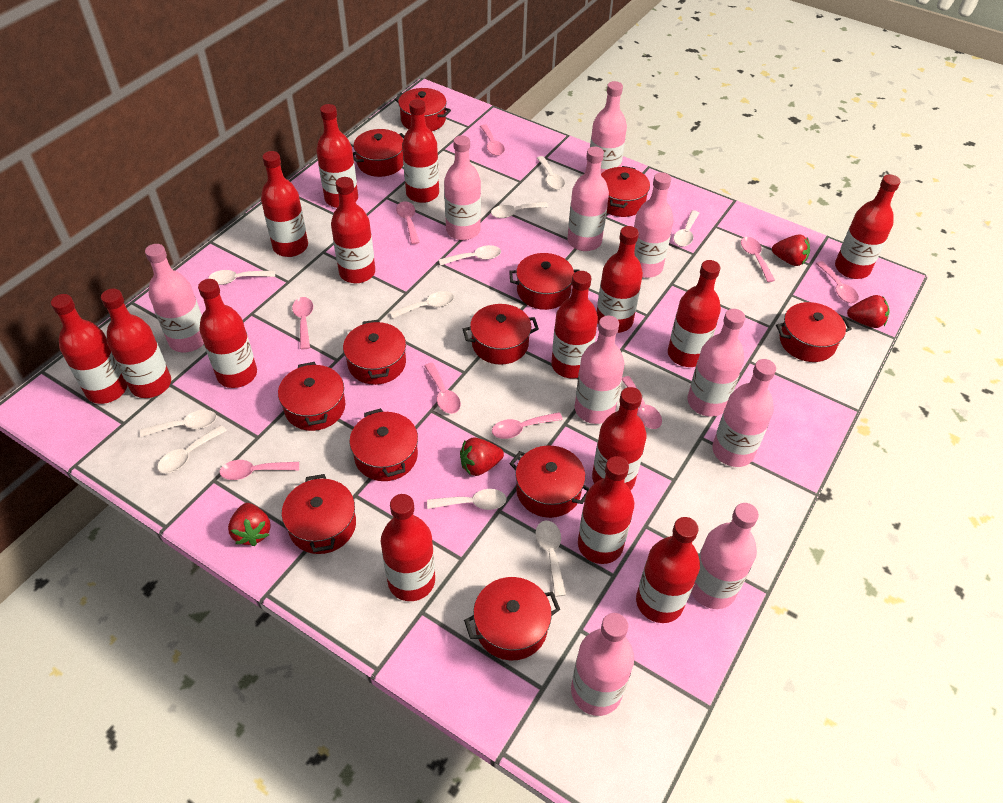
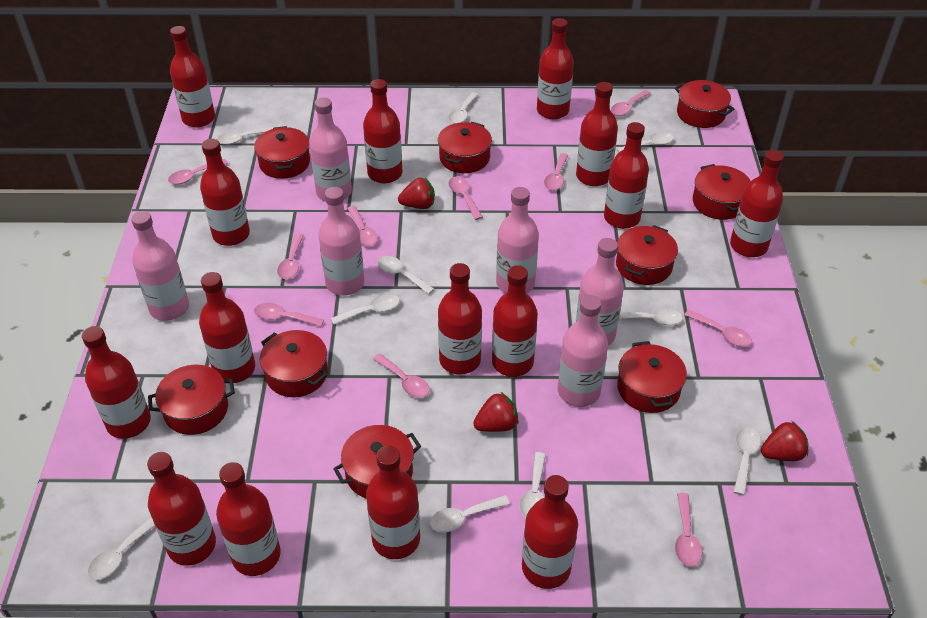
pink bottle: [145,244,204,352] [444,135,481,240] [567,147,609,251] [571,613,634,716] [575,316,625,424] [590,81,627,173] [634,172,674,278] [687,309,745,417] [691,503,759,609] [712,359,776,467] = 10 -> [131,211,189,321] [309,97,352,201] [318,187,364,296] [496,187,539,294] [558,295,608,407] [576,238,624,346] = 6
pink spoon: [219,460,299,480] [292,297,313,349] [396,201,420,244] [424,363,461,414] [480,124,505,156] [492,412,563,439] [622,376,662,429] [741,237,775,282] [816,261,859,303] = 9 -> [168,159,228,185] [254,303,324,327] [277,234,304,279] [347,206,378,246] [373,353,430,398] [448,177,483,220] [544,153,569,191] [611,90,651,116] [675,493,702,567] [684,310,752,347] = 10
red pot: [278,362,345,431] [282,474,356,554] [343,320,406,385] [349,408,418,481] [353,129,404,177] [394,88,451,131] [463,304,539,365] [464,577,560,660] [509,253,580,310] [509,445,590,518] [601,166,650,217] [776,302,852,362] = 12 -> [148,365,235,435] [254,126,310,179] [260,330,328,397] [333,425,421,498] [438,122,492,173] [616,225,678,285] [617,341,687,413] [675,80,734,128] [693,164,751,220] = 9
red strawberry: [228,503,271,546] [460,438,504,476] [772,234,810,266] [847,295,890,328] = 4 -> [398,178,435,209] [473,392,519,432] [761,421,809,461] = 3

